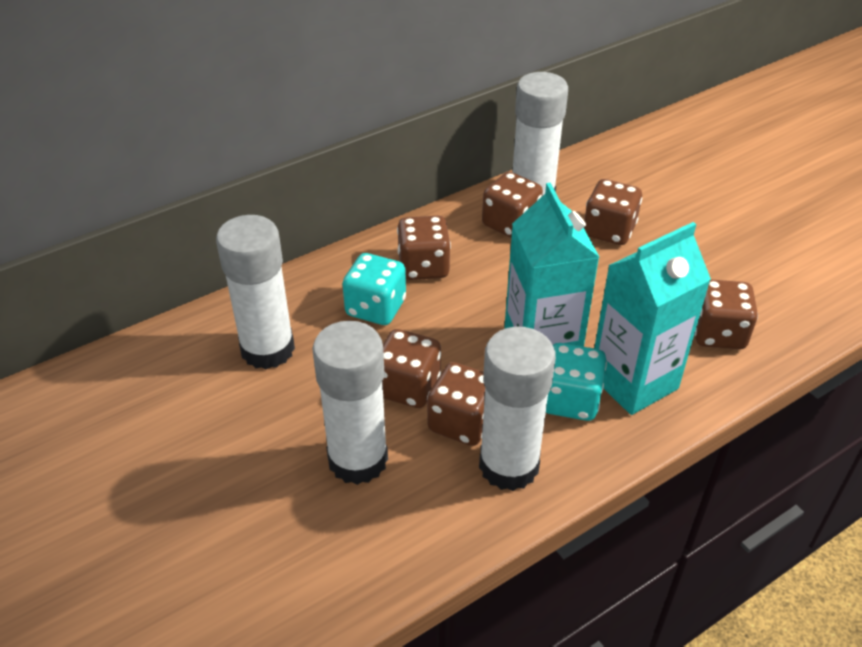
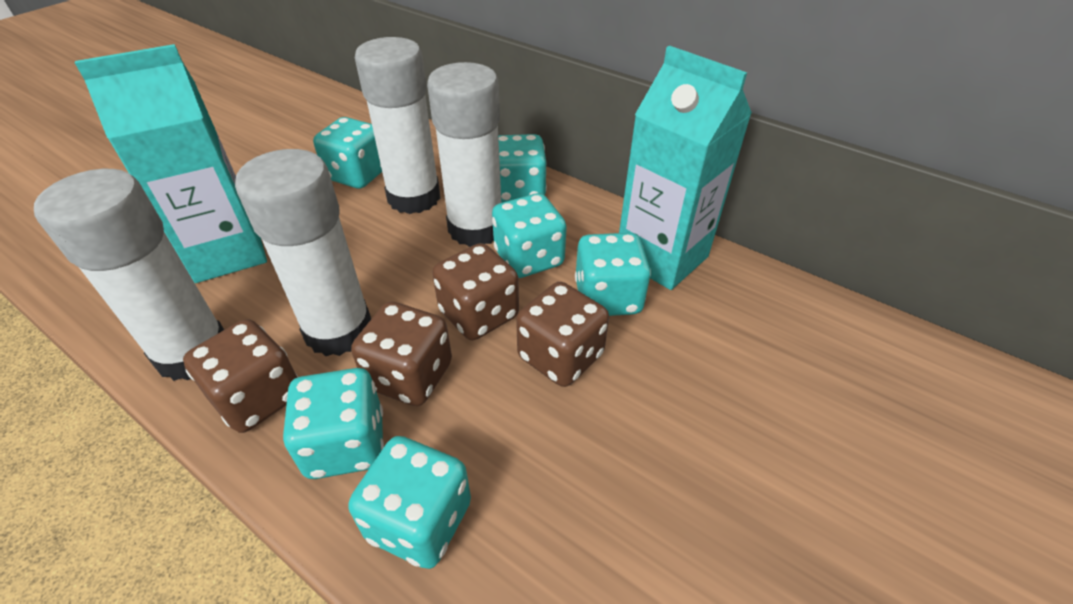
brown dice: [382,329,441,408] [397,216,451,280] [427,362,485,446] [482,172,543,238] [584,179,642,245] [694,280,758,349] = 6 -> [183,319,298,433] [351,301,452,406] [432,243,519,340] [516,282,609,387] = 4
turquoise dice: [342,253,406,325] [546,343,607,421] = 2 -> [283,368,384,479] [313,117,382,189] [348,436,471,569] [492,193,567,278] [498,134,547,203] [575,233,651,316] = 6

